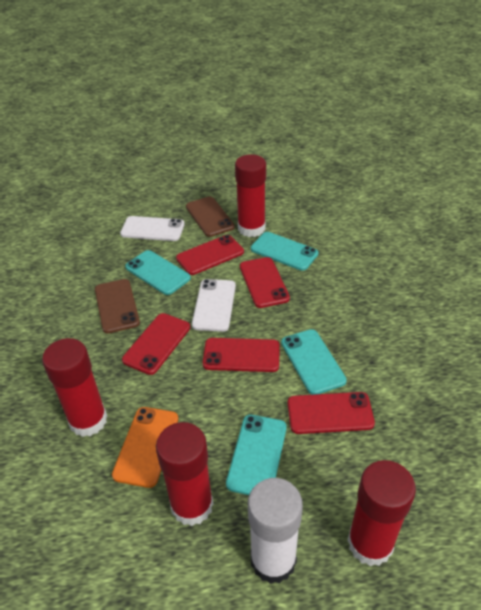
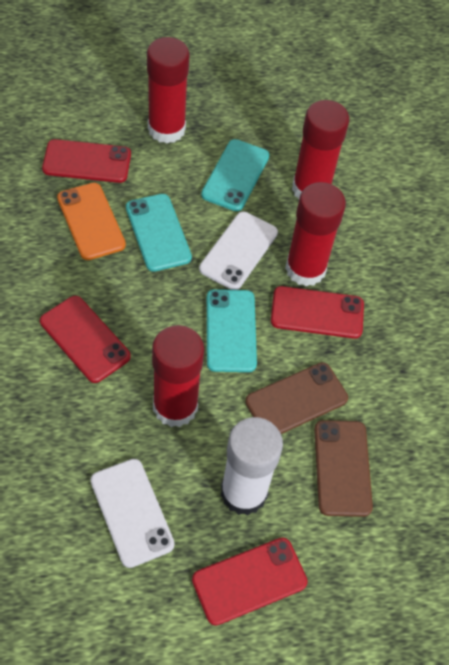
red phone: [122,313,190,375] [176,235,244,275] [203,338,280,372] [240,257,290,308] [287,392,375,434] = 5 -> [40,296,131,383] [42,139,131,183] [192,537,308,626] [271,286,364,339] = 4
turquoise phone: [125,250,191,295] [226,415,287,495] [251,232,318,271] [281,329,347,395] = 4 -> [126,194,192,272] [201,139,270,211] [207,289,257,372] = 3

